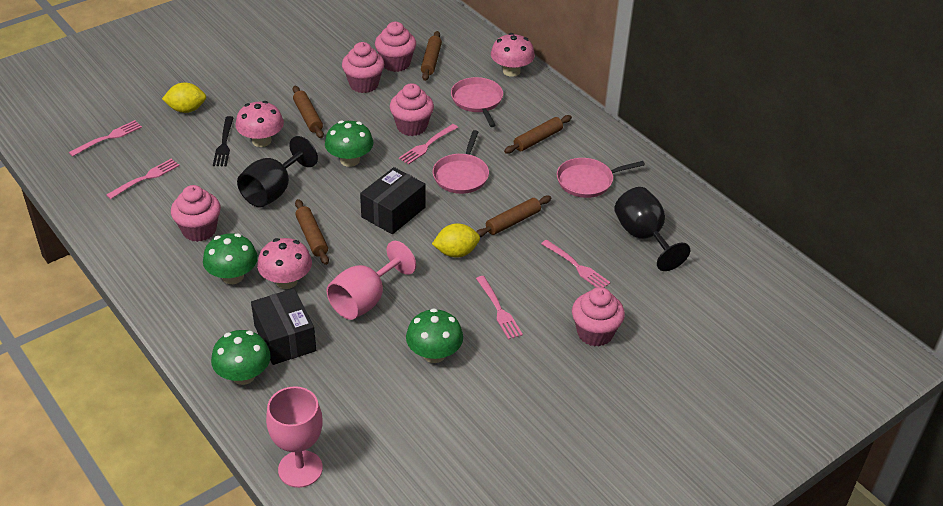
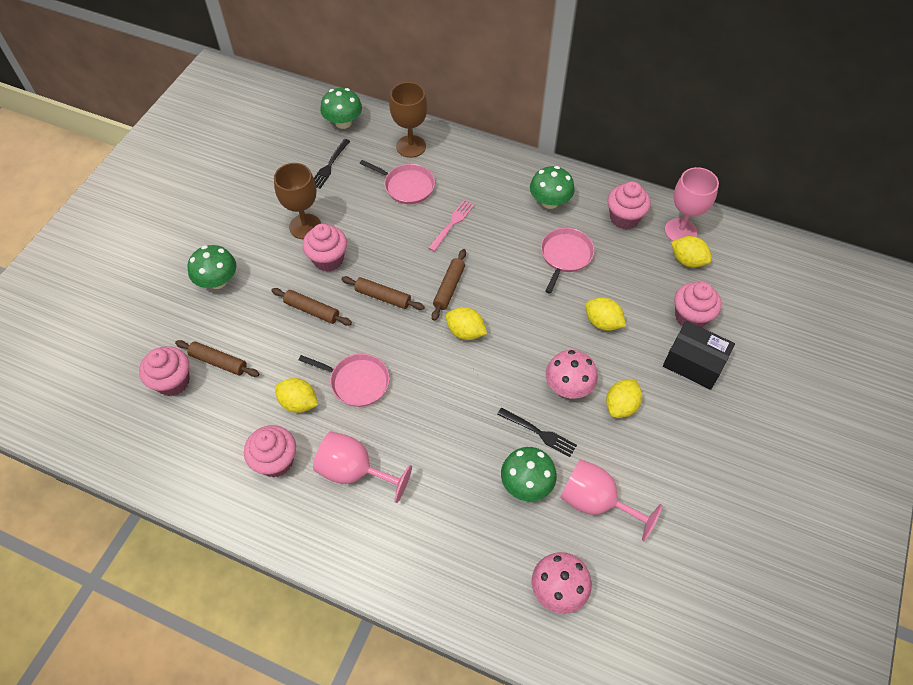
black box: [251,288,316,365] [360,167,425,234] = 2 -> [663,321,735,390] = 1
black fork: [213,116,234,166] = 1 -> [314,139,350,189] [497,408,577,457] = 2
black goblet: [237,136,318,207] [614,187,690,271] = 2 -> none = 0
brown goblet: none = 0 -> [274,163,321,239] [389,82,427,158] = 2
brown rolling pin: [293,86,324,138] [295,199,329,265] [421,31,442,81] [476,196,551,237] [504,115,572,154] = 5 -> [175,340,259,377] [271,288,352,326] [341,276,425,310] [432,249,466,321] = 4
pink fork: [69,120,142,157] [106,159,180,199] [399,124,458,165] [476,276,523,340] [541,240,611,288] = 5 -> [429,200,475,251] = 1
pink goblet: [266,386,323,488] [327,241,416,320] = 2 -> [313,431,412,503] [560,459,663,541] [665,167,719,241] = 3
pink mushroom: [236,101,284,147] [257,238,312,289] [491,33,535,77] = 3 -> [532,552,592,614] [546,350,598,399] = 2
yellow lemon: [162,82,206,113] [432,223,480,258] = 2 -> [275,378,318,413] [446,307,487,340] [585,297,626,331] [606,380,642,418] [671,236,712,268] = 5

